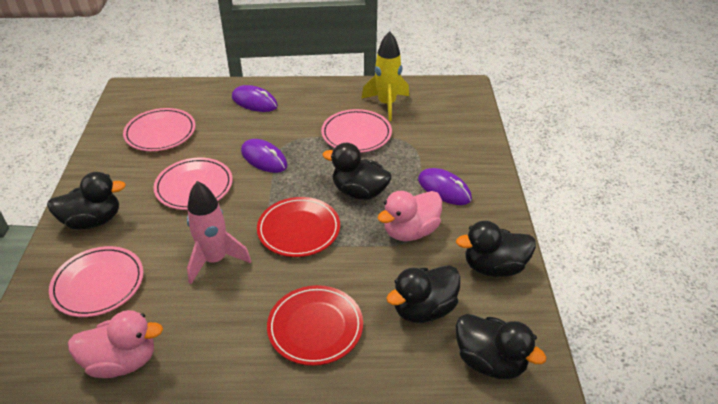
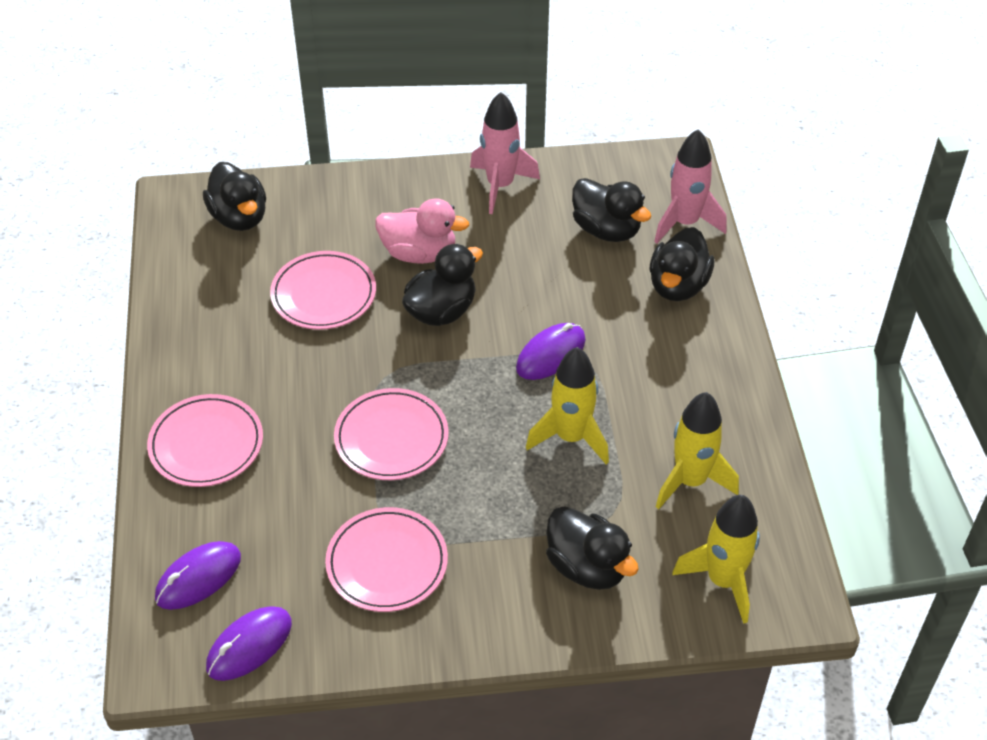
pink duck: [68,310,163,378] [378,191,442,241] = 2 -> [375,198,469,264] = 1
pink rocket: [187,181,251,284] = 1 -> [470,92,540,214] [654,129,727,244] = 2
red plate: [257,197,340,257] [267,285,363,366] = 2 -> none = 0
yellow rocket: [361,31,409,121] = 1 -> [526,347,609,464] [656,392,739,509] [672,495,760,624] = 3

